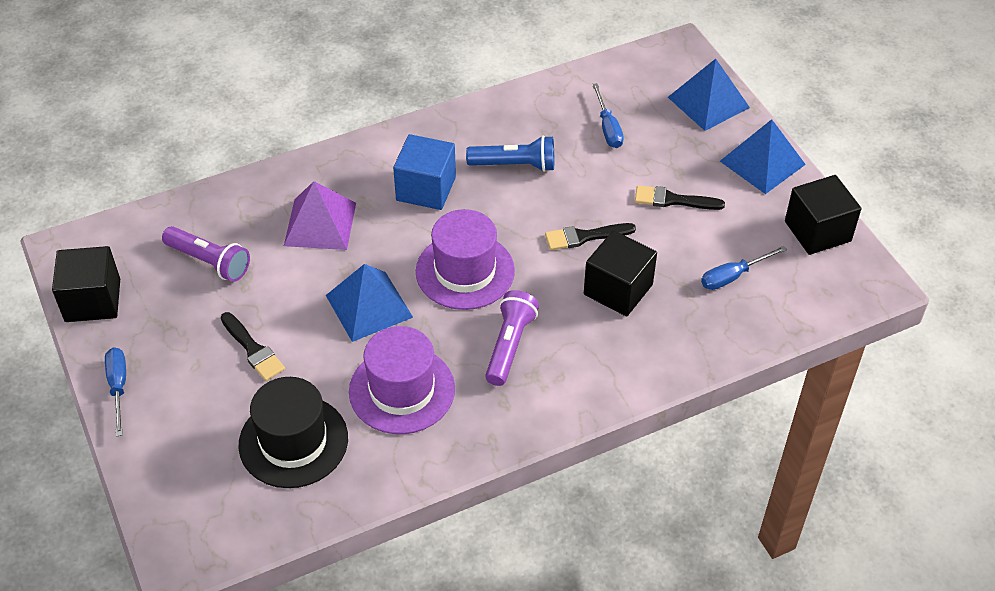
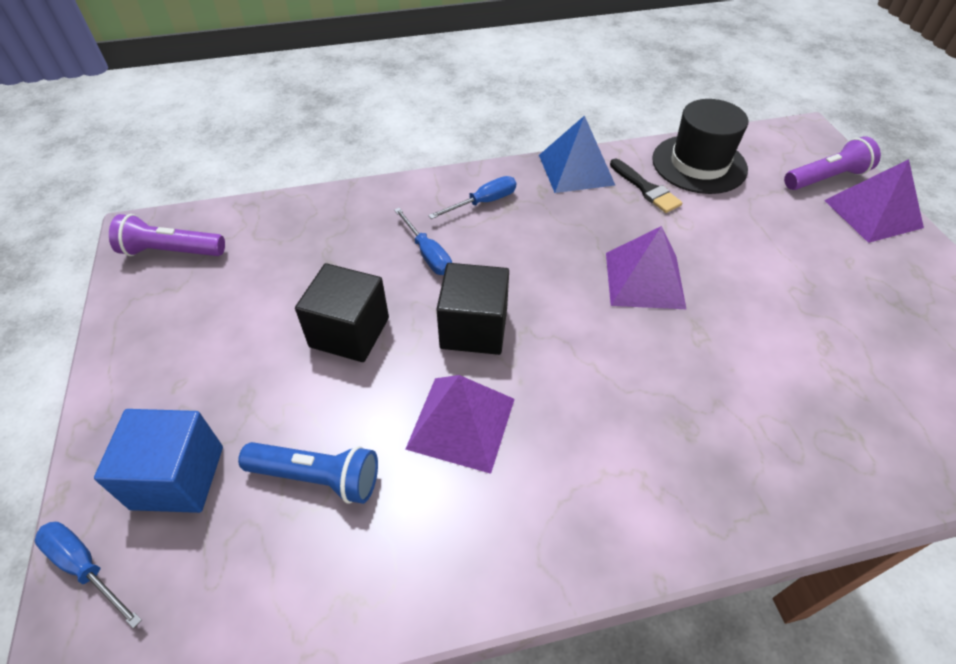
black brush: [221,312,285,381] [545,223,636,250] [635,185,725,210] = 3 -> [610,159,682,213] = 1
black cube: [52,246,120,322] [584,230,657,316] [785,175,861,255] = 3 -> [295,263,389,362] [436,263,509,355] = 2
blue pyramid: [326,264,413,342] [668,59,750,131] [720,119,806,194] = 3 -> [539,115,615,193] = 1
purple hat: [349,326,455,434] [416,209,515,310] = 2 -> none = 0
purple pyramid: [284,181,356,250] = 1 -> [405,375,515,474] [606,226,686,309] [824,159,924,243] = 3

